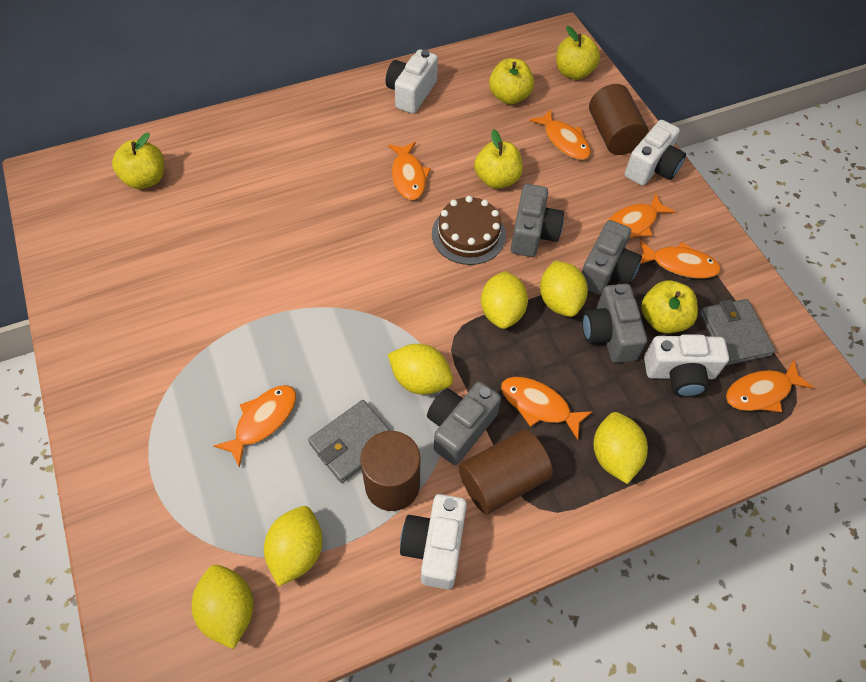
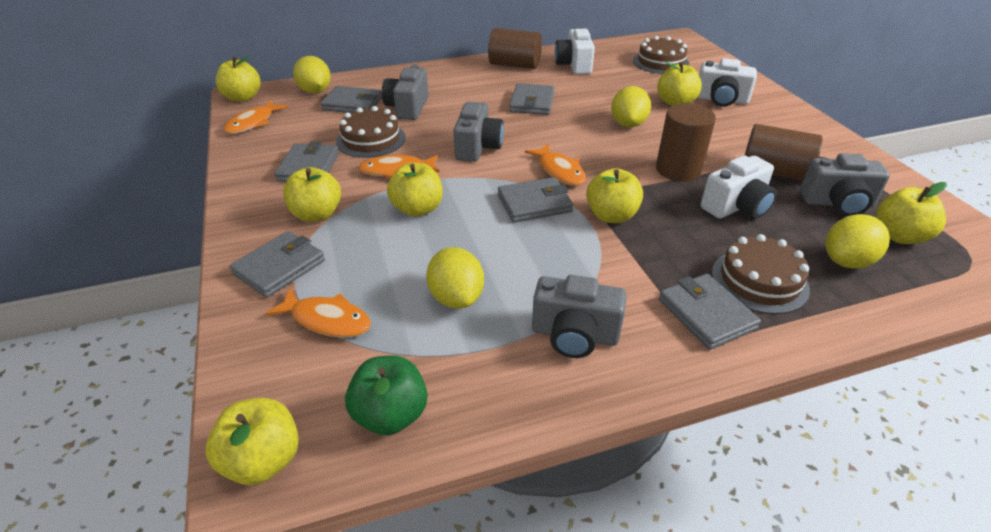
brown cake: [432,196,506,265] = 1 -> [336,106,406,158] [633,36,690,74] [712,234,810,314] = 3
green apple: none = 0 -> [345,355,427,435] = 1
grey wallet: [308,400,390,483] [700,299,775,365] = 2 -> [230,231,325,298] [274,142,339,182] [321,86,382,113] [498,177,573,223] [510,83,554,115] [659,274,761,350] = 6
orange fish: [214,385,296,468] [388,142,431,200] [501,377,593,440] [529,109,591,160] [607,193,675,238] [640,240,721,278] [726,360,814,412] = 7 -> [224,100,288,134] [265,288,371,338] [358,155,440,178] [525,144,586,186] = 4
white camera: [386,50,438,114] [400,494,467,589] [624,120,686,186] [644,334,729,397] = 4 -> [555,27,595,74] [697,58,757,107] [701,155,777,219] = 3
yellow apple: [112,133,164,189] [474,129,523,189] [489,58,534,104] [556,26,600,80] [641,280,698,333] = 5 -> [206,398,299,485] [215,55,261,102] [283,167,341,222] [387,163,443,217] [586,168,643,223] [657,62,702,106] [876,182,947,244] = 7
yellow lemon: [192,565,253,649] [264,506,323,587] [388,344,453,395] [481,271,528,329] [540,261,588,317] [593,412,648,484] = 6 -> [293,56,331,94] [426,247,484,309] [611,86,651,127] [825,214,890,269] = 4

